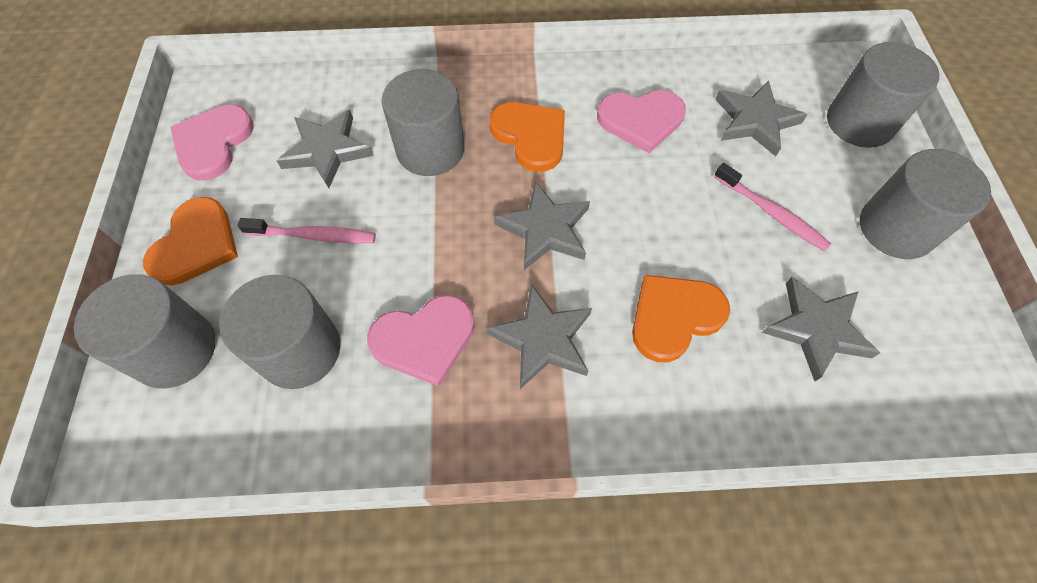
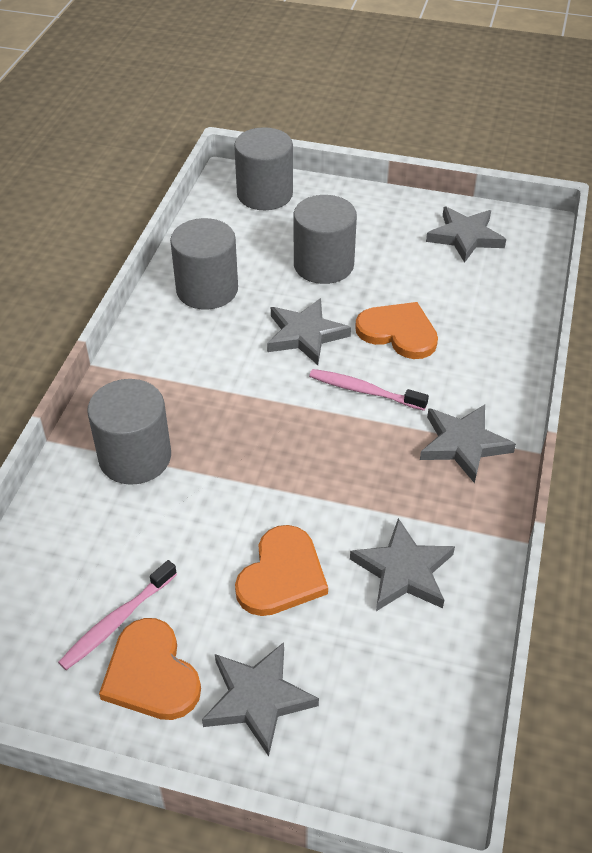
grey cylinder: [74,274,215,389] [219,275,340,389] [381,69,465,176] [827,42,940,148] [860,149,991,259] = 5 -> [87,379,171,485] [170,218,238,310] [234,127,293,210] [294,195,357,284] = 4
pink heart: [170,105,254,181] [367,295,475,386] [597,90,686,153] = 3 -> none = 0

